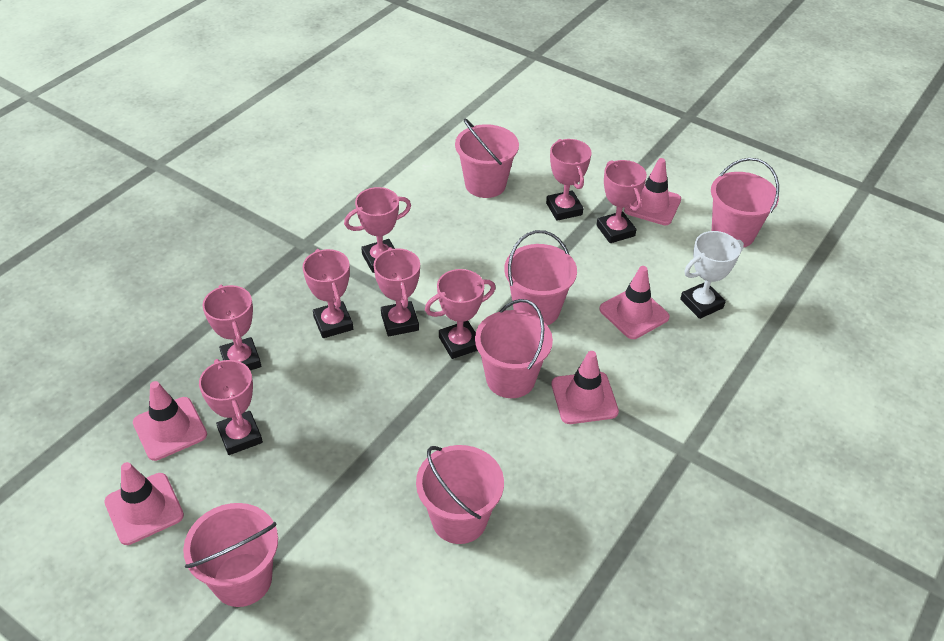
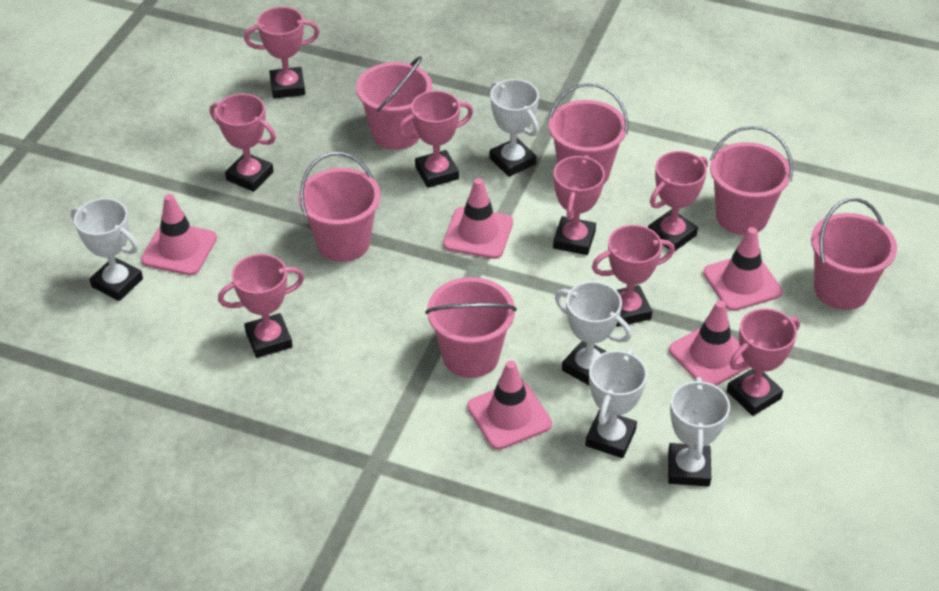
white trophy: [680,231,744,319] = 1 -> [71,198,143,301] [490,79,539,177] [555,281,632,386] [585,349,647,458] [668,377,730,487] = 5

